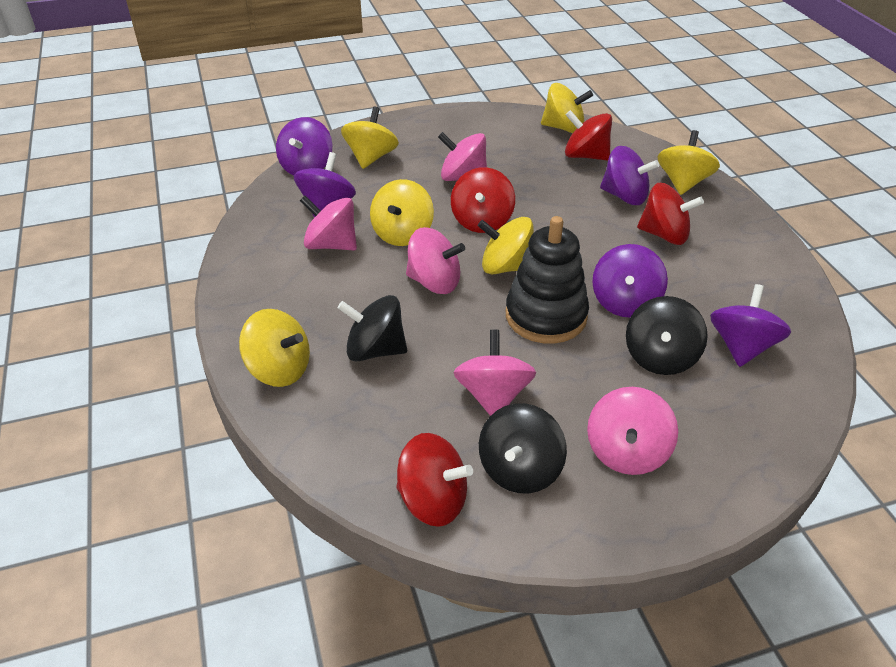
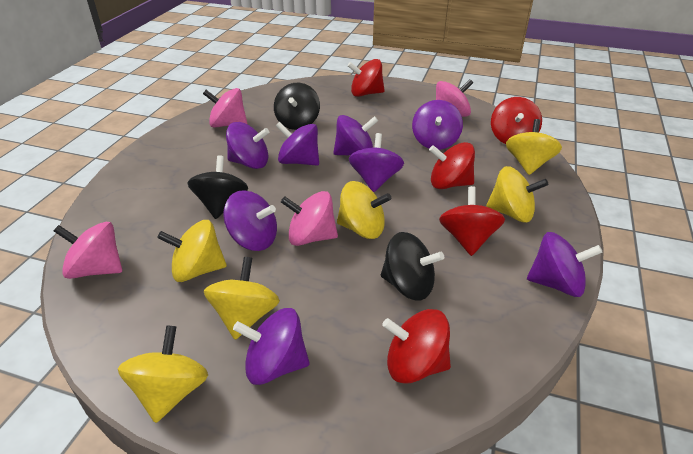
black stacking toy: [506,216,589,344] = 1 -> none = 0
pink spinning top: [300,196,357,250] [406,227,465,294] [438,132,487,181] [453,330,536,416] [587,387,678,475] = 5 -> [54,222,122,279] [203,88,247,128] [281,191,338,246] [436,79,473,117] = 4
purple spinning top: [276,117,332,176] [294,152,356,218] [592,244,668,317] [600,146,659,205] [710,284,791,367] = 5 -> [223,190,277,251] [226,122,269,169] [233,308,310,385] [276,122,319,166] [333,115,378,156] [349,133,404,192] [412,100,463,150] [527,232,603,297] = 8
red spinning top: [396,433,473,527] [451,167,515,233] [565,110,612,161] [637,183,704,245] = 4 -> [348,59,385,97] [382,309,451,384] [429,142,475,189] [439,186,505,256] [491,97,542,144] = 5

